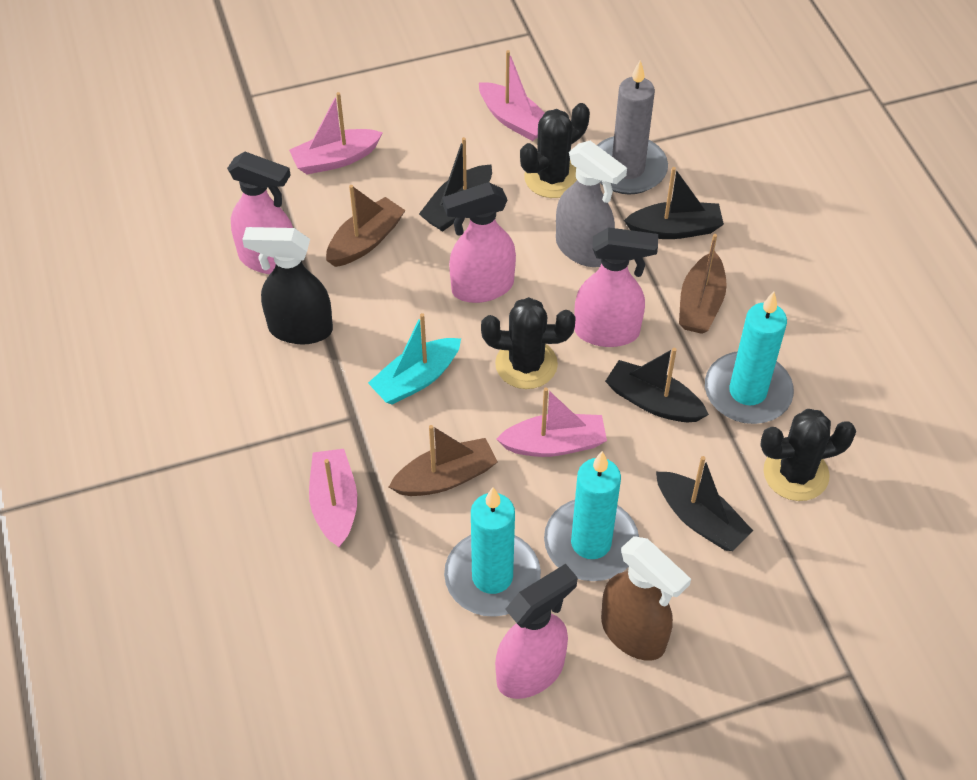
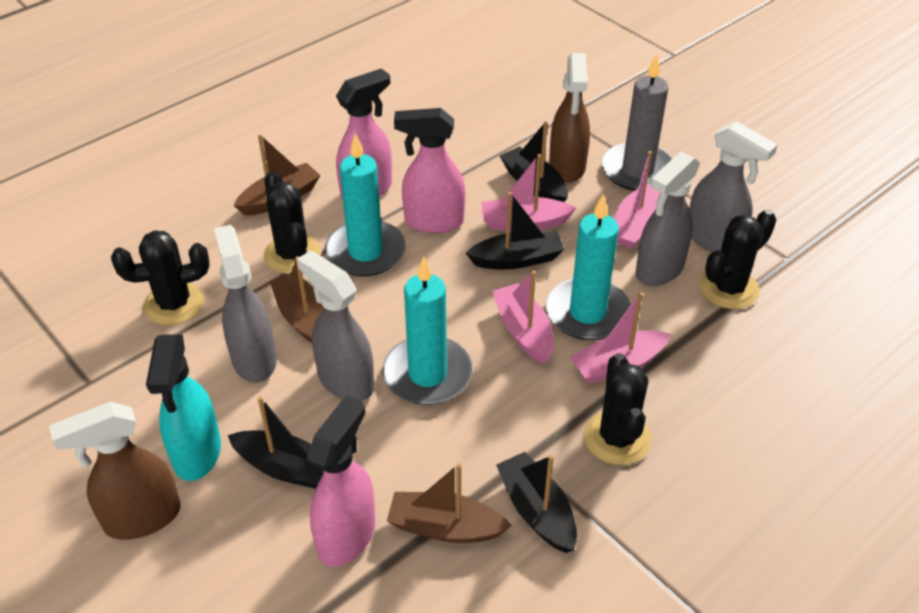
black cactus: [481,297,575,389] [520,103,590,198] [760,409,856,501] = 3 -> [111,230,210,326] [263,170,321,274] [584,353,652,465] [699,209,776,309] = 4
black spray bottle: [242,227,333,345] = 1 -> none = 0
brown spray bottle: [601,536,691,661] = 1 -> [49,402,181,540] [549,53,590,183] = 2
grey spray bottle: [556,141,627,267] = 1 -> [214,225,277,383] [297,250,374,401] [636,152,700,286] [689,122,778,252] = 4
pink spray bottle: [227,151,293,274] [442,182,516,303] [495,564,578,699] [574,227,658,347] = 4 -> [307,395,376,567] [336,69,392,200] [394,108,465,233] = 3
turquoise boat: [368,313,461,404] = 1 -> none = 0
turquoise spray bottle: none = 0 -> [146,334,221,481] = 1

